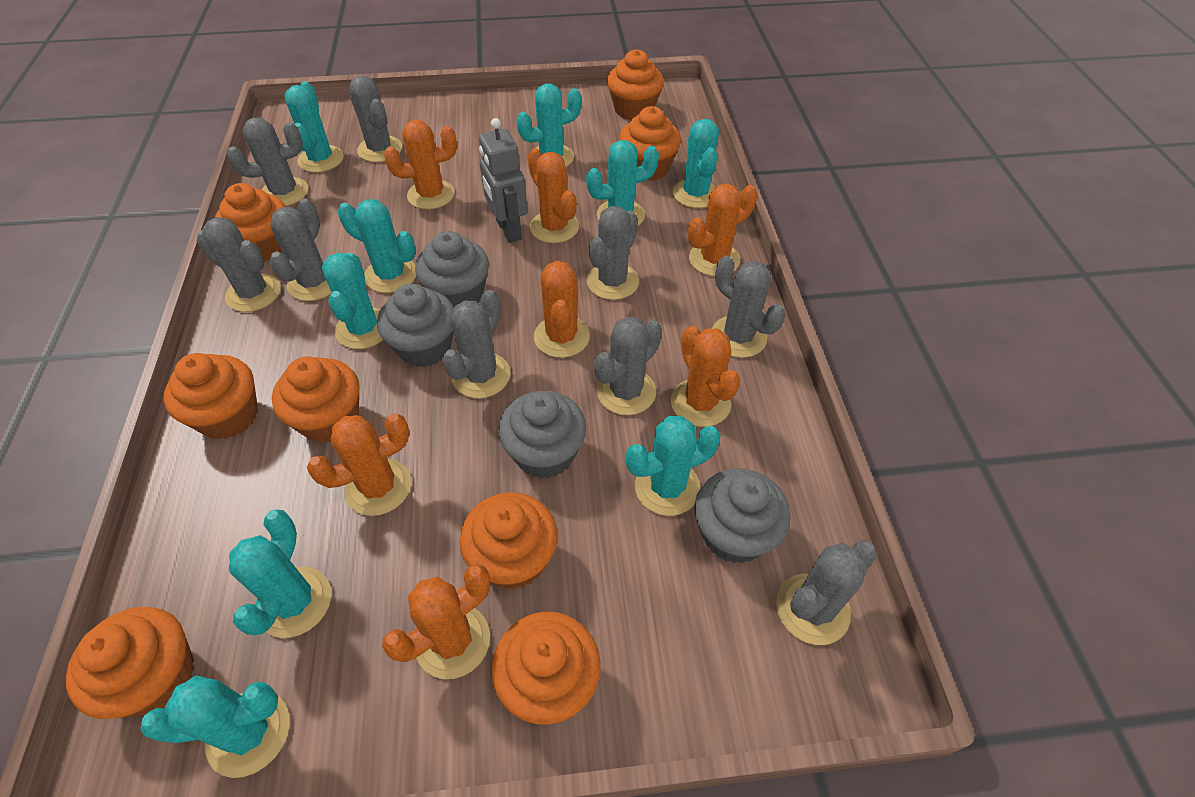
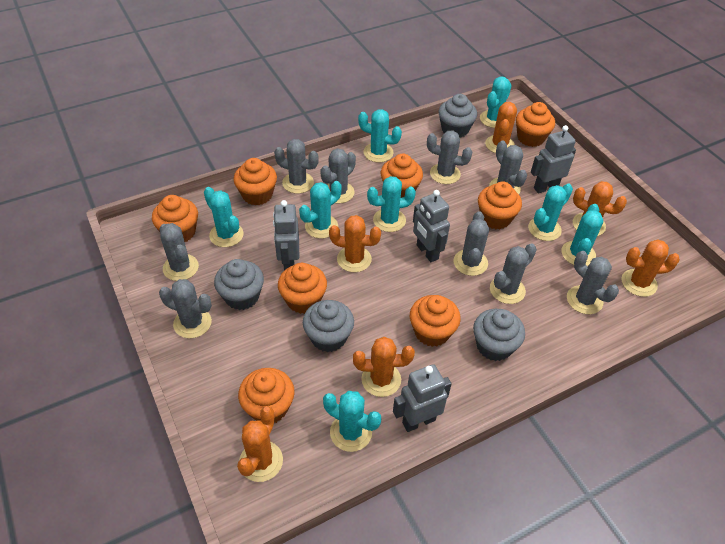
grey robot: [479,118,528,243] = 1 -> [273,200,299,270] [393,364,452,432] [413,190,450,262] [531,125,576,194] = 4
orange cactus: [307,414,411,516] [382,564,490,679] [384,120,457,210] [528,148,579,243] [534,261,590,358] [671,326,740,427] [688,184,757,276] = 7 -> [237,407,283,482] [329,215,381,272] [353,337,415,397] [485,102,517,153] [573,181,627,236] [621,239,680,297] = 6
turquoise cactus: [140,676,290,778] [229,510,331,638] [285,81,344,173] [322,253,383,349] [338,199,416,293] [516,84,581,167] [586,140,659,226] [626,416,721,516] [673,119,719,208] = 9 -> [204,187,244,247] [299,181,342,239] [323,391,381,452] [358,109,402,162] [367,176,416,232] [480,76,512,128] [528,183,573,241] [561,204,603,266] = 8

